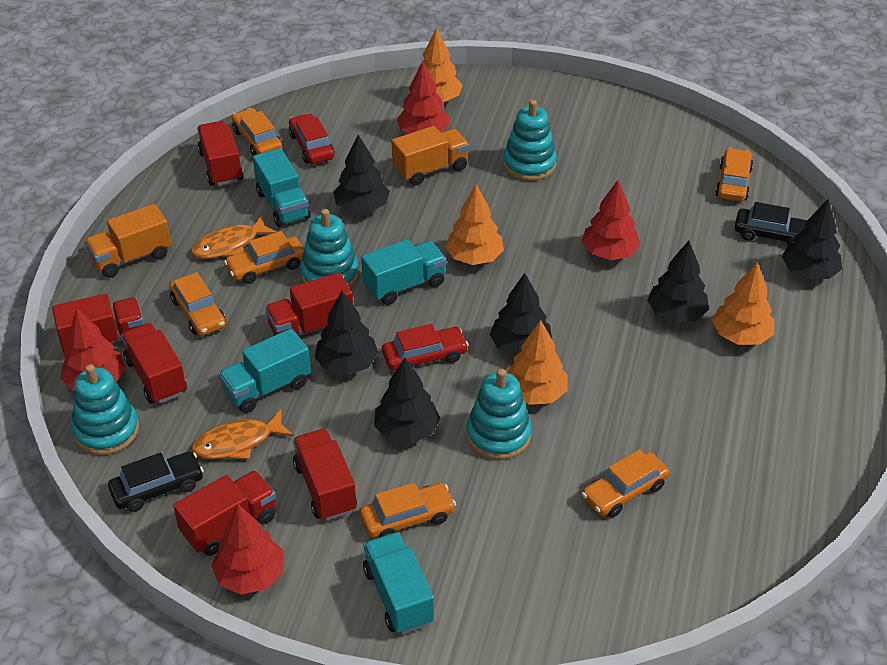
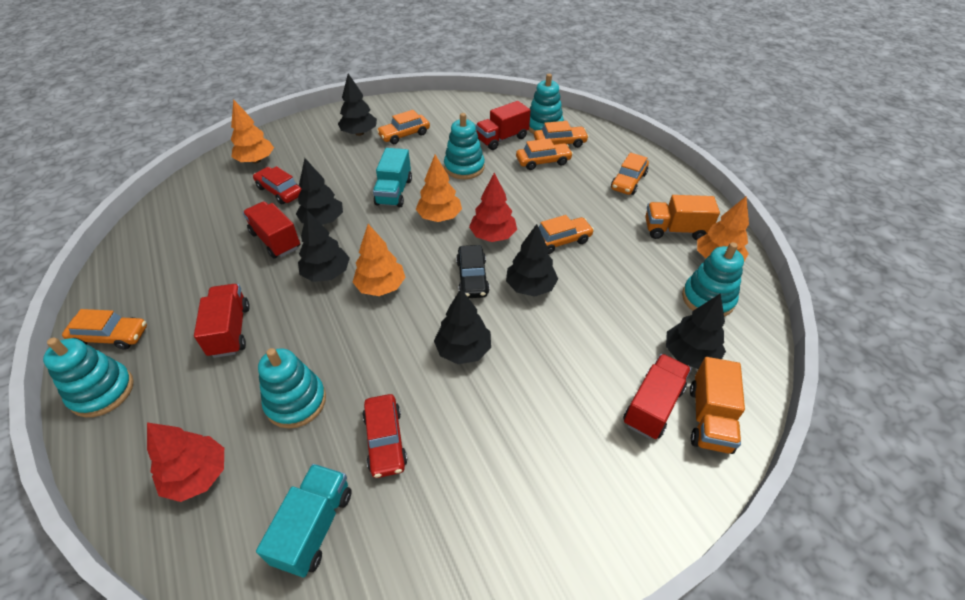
black car: [108,451,204,512] [735,202,807,245] = 2 -> [456,245,490,298] = 1
orange fish: [191,215,276,259] [192,409,293,460] = 2 -> none = 0
red tree: [60,308,126,391] [211,504,284,594] [397,61,450,134] [582,180,641,260] = 4 -> [147,422,224,502] [469,173,517,242] = 2
red truck: [52,294,144,352] [121,323,187,404] [173,470,276,556] [197,121,244,186] [265,272,353,336] [293,429,357,521] = 6 -> [194,284,250,358] [243,201,300,258] [475,101,531,150] [623,354,691,439] = 4
turquoise stacking toy: [72,364,139,455] [300,209,359,288] [467,369,532,460] [503,100,557,181] = 4 -> [43,338,134,417] [258,348,326,428] [444,113,485,179] [528,74,564,134] [682,242,744,317] = 5
turquoise truck: [218,328,311,413] [253,148,311,227] [361,239,447,305] [363,532,434,634] = 4 -> [256,464,352,577] [373,148,412,207] = 2

